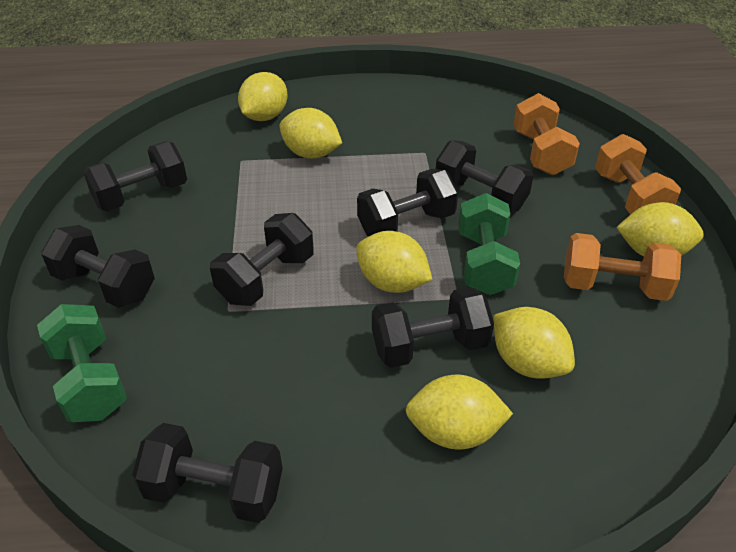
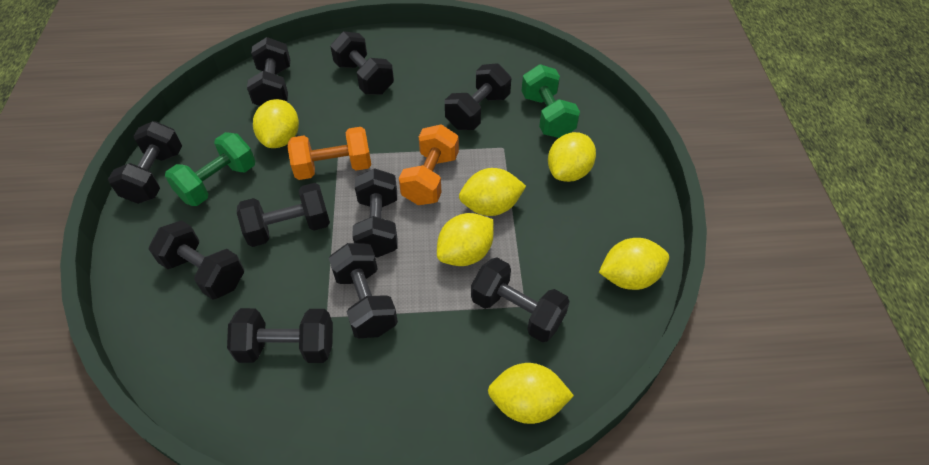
black dumbbell: [41,225,155,308] [83,141,187,211] [132,423,283,523] [210,213,314,306] [357,169,458,236] [372,287,494,368] [436,140,533,213] = 7 -> [108,121,182,204] [149,220,244,300] [227,308,333,363] [237,183,330,247] [247,37,290,106] [329,243,398,338] [330,31,394,95] [352,168,397,258] [445,63,511,130] [471,258,570,342] = 10
orange dumbbell: [514,93,580,175] [564,233,681,301] [595,134,681,215] = 3 -> [287,127,371,180] [399,124,459,205] = 2

